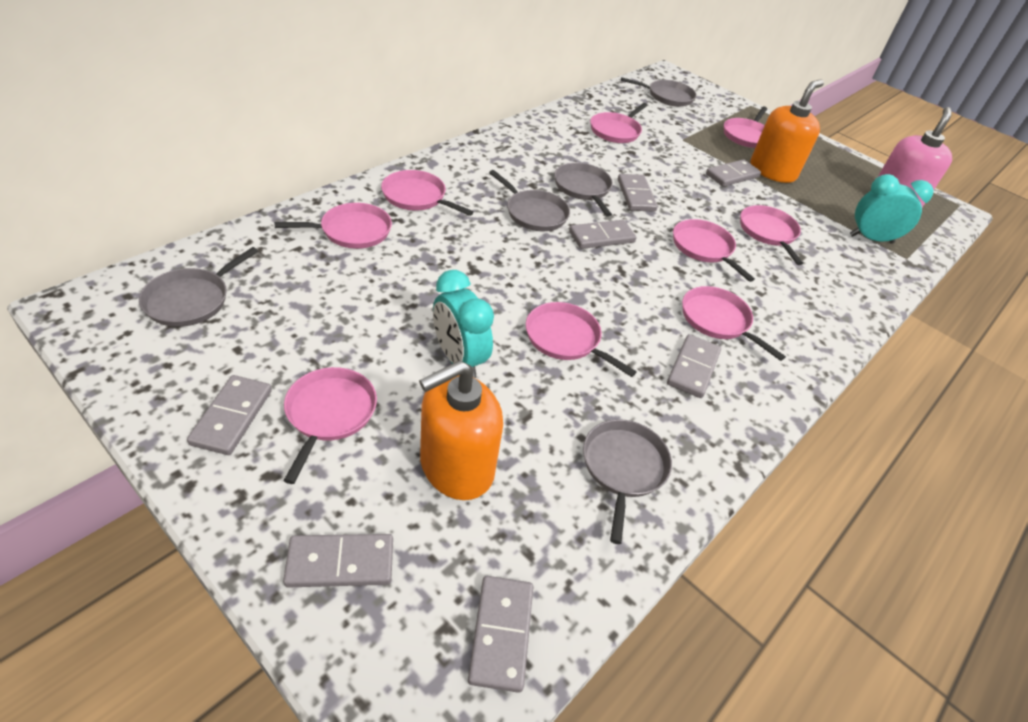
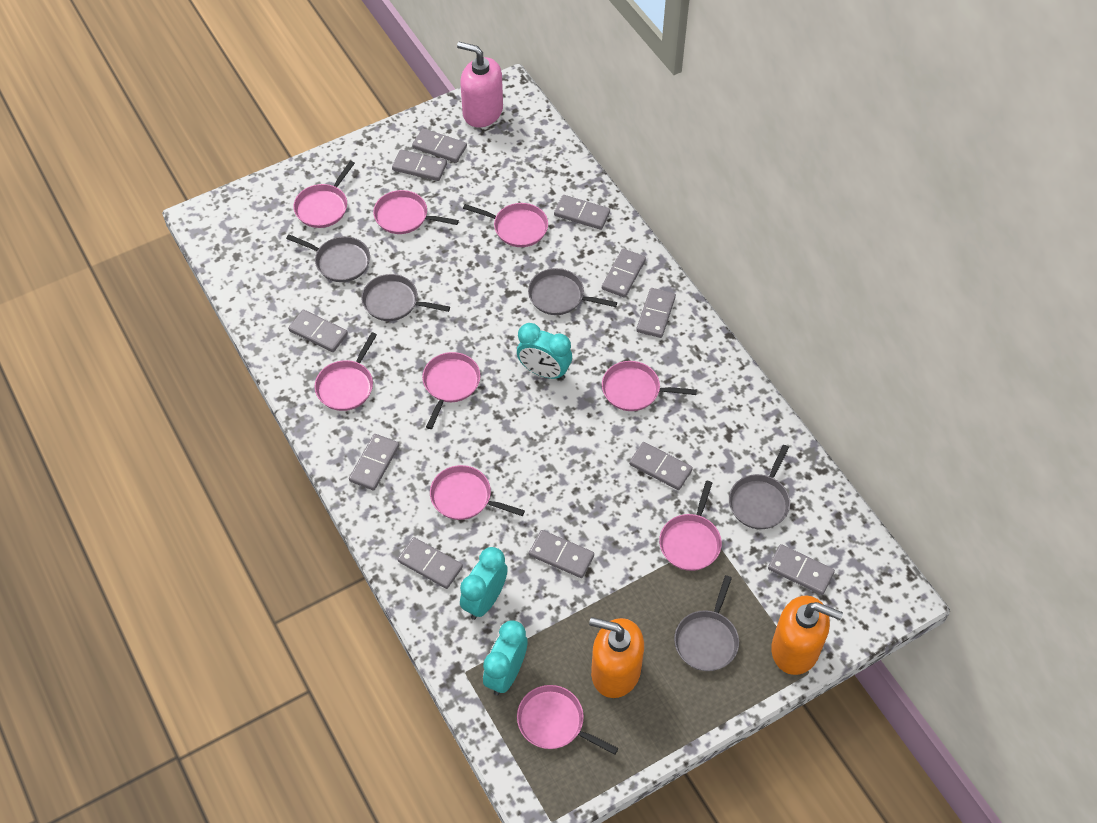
grey domino: [187,375,272,455] [283,534,393,587] [468,576,533,693] [569,220,636,249] [618,174,658,212] [667,334,721,398] [706,159,761,187] = 7 -> [288,310,348,352] [349,434,399,490] [392,150,447,181] [398,537,463,589] [412,128,467,163] [529,530,594,578] [554,195,610,230] [602,249,646,298] [629,442,693,490] [636,288,676,338] [768,544,835,595] = 11
turquoise clock: [433,270,494,378] [850,174,933,244] = 2 -> [460,547,508,620] [483,620,528,695] [517,323,572,380] = 3

